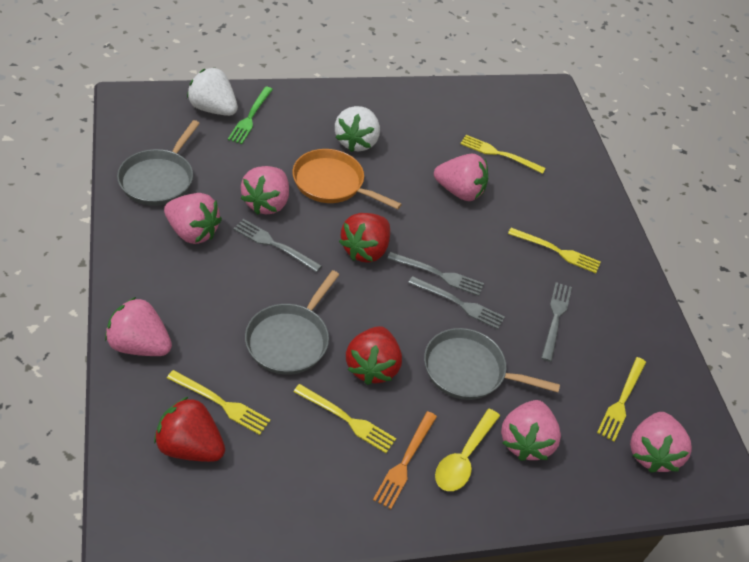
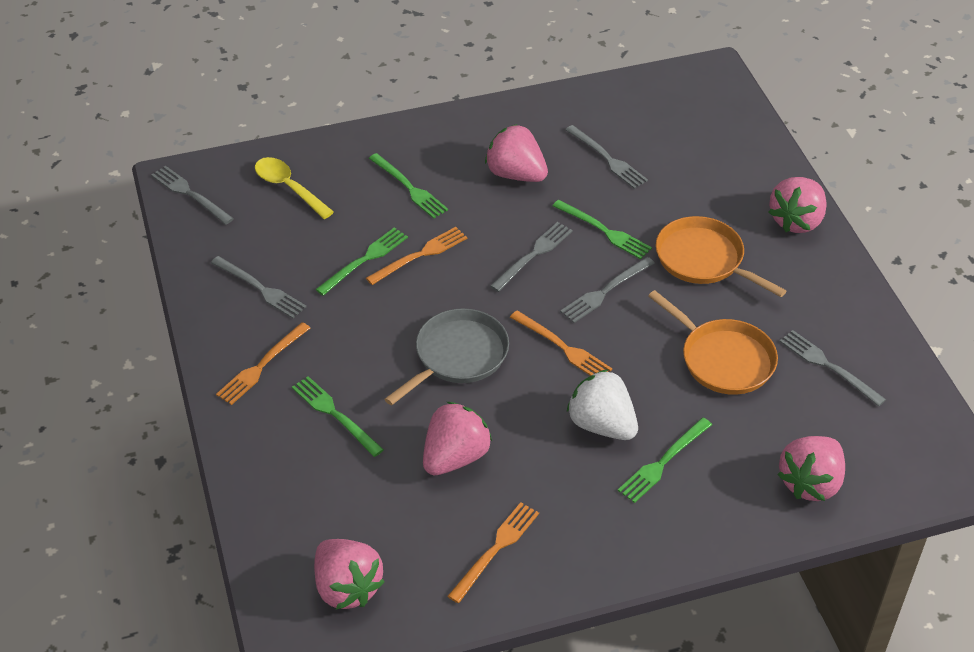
green fork: [228,87,273,144] = 1 -> [292,376,384,457] [315,228,408,296] [369,153,448,219] [553,200,652,259] [618,418,712,503] = 5
grey fork: [233,219,322,272] [387,252,484,296] [408,276,505,329] [541,282,572,362] = 4 -> [151,166,234,225] [211,256,306,318] [490,222,573,292] [560,257,655,323] [565,125,648,189] [779,330,886,406] = 6
grey pan: [117,120,200,206] [245,270,339,375] [424,328,560,400] = 3 -> [385,308,509,405] = 1
orange fork: [373,411,437,509] = 1 -> [216,322,310,405] [366,227,467,285] [448,502,539,603] [510,310,612,376] = 4
orange pan: [292,149,402,209] = 1 -> [648,290,778,395] [656,216,786,297] = 2
pink strawberry: [105,297,172,356] [164,193,222,244] [241,166,289,215] [434,154,488,201] [501,400,561,461] [630,412,692,473] = 6 -> [314,539,385,610] [423,402,492,475] [485,124,548,182] [769,177,827,233] [777,436,845,501] = 5
red strawberry: [154,396,225,462] [339,213,390,263] [346,326,402,385] = 3 -> none = 0
white strawberry: [187,68,238,116] [335,106,380,152] = 2 -> [567,369,638,440] = 1
yellow fork: [167,370,271,435] [293,384,396,453] [460,135,546,174] [508,228,601,273] [597,357,646,441] = 5 -> none = 0

